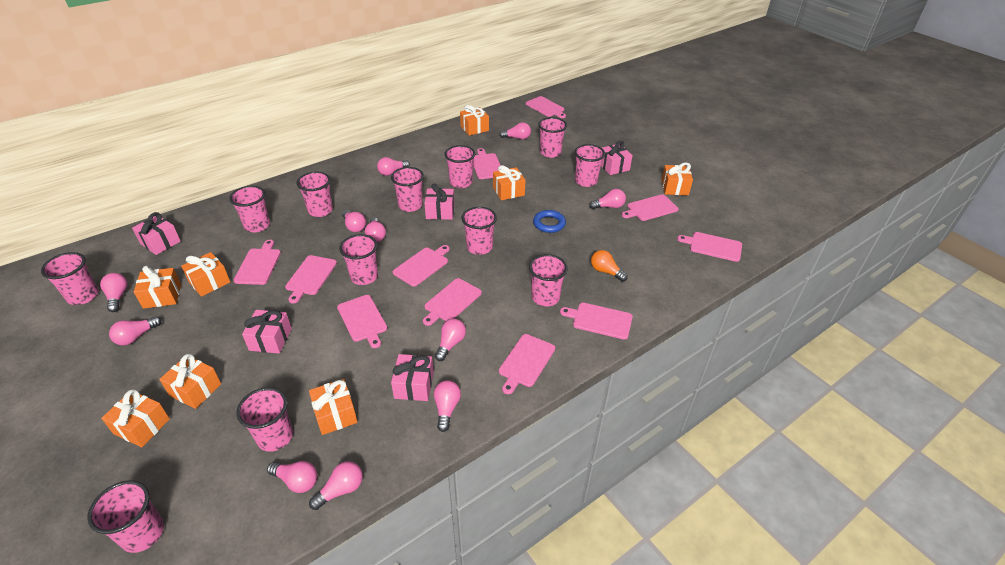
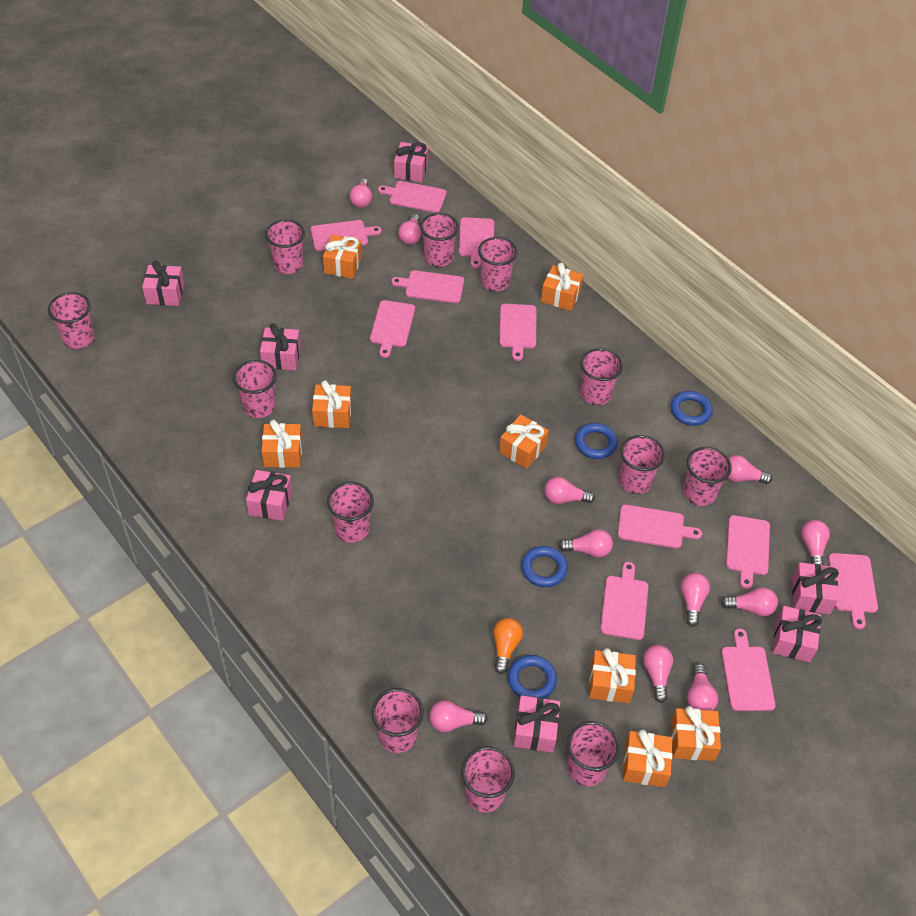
blue ring: [533,210,566,233] = 1 -> [508,655,557,699] [521,546,568,587] [575,423,618,459] [671,391,713,426] = 4
pink gift: [132,212,181,255] [242,310,292,354] [391,354,434,401] [424,184,455,220] [601,141,633,175] = 5 -> [142,260,184,306] [246,470,292,521] [260,323,301,370] [394,142,428,182] [514,695,560,753] [772,606,822,662] [792,562,839,614] = 7

